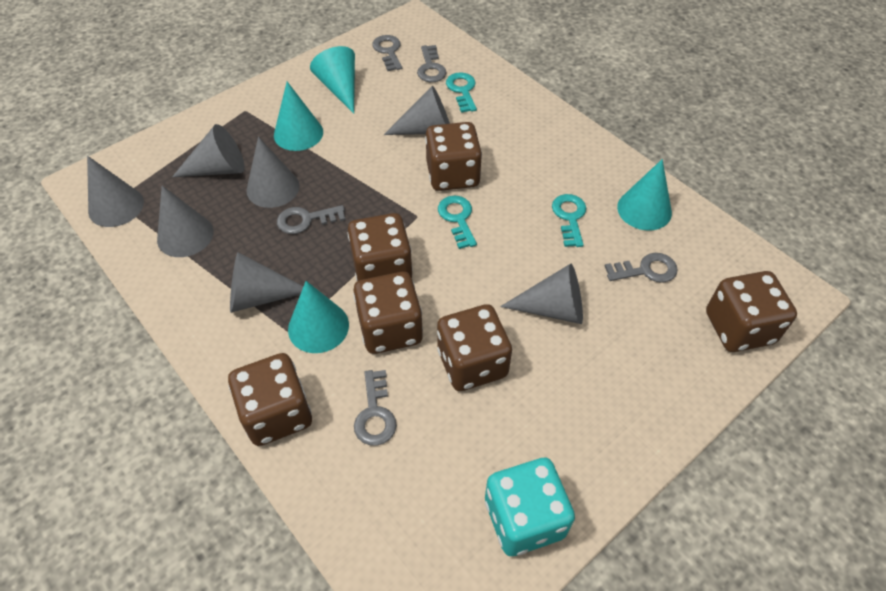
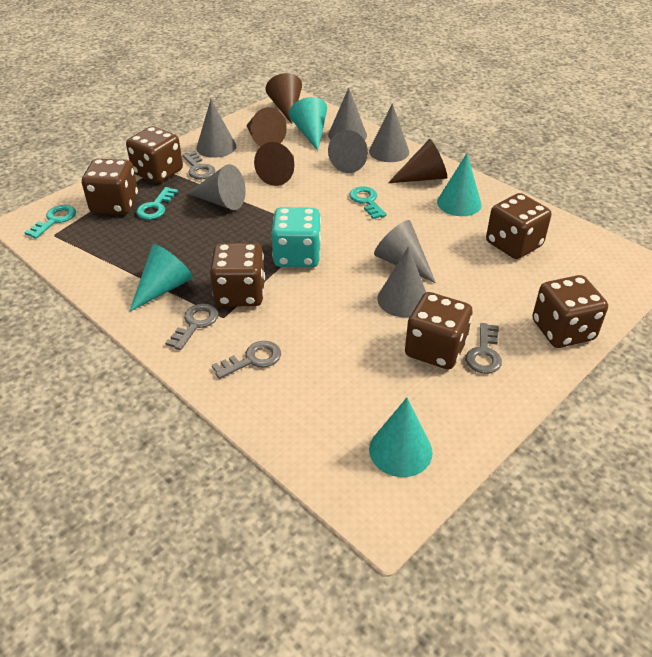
brown cone: none = 0 -> [246,107,287,147] [254,142,294,186] [266,73,302,124] [388,139,447,183] = 4
grey key: [277,205,346,234] [354,370,397,445] [372,35,402,71] [417,45,447,82] [605,253,678,283] = 5 -> [165,304,218,350] [182,151,215,179] [212,341,281,379] [466,323,502,374] = 4

